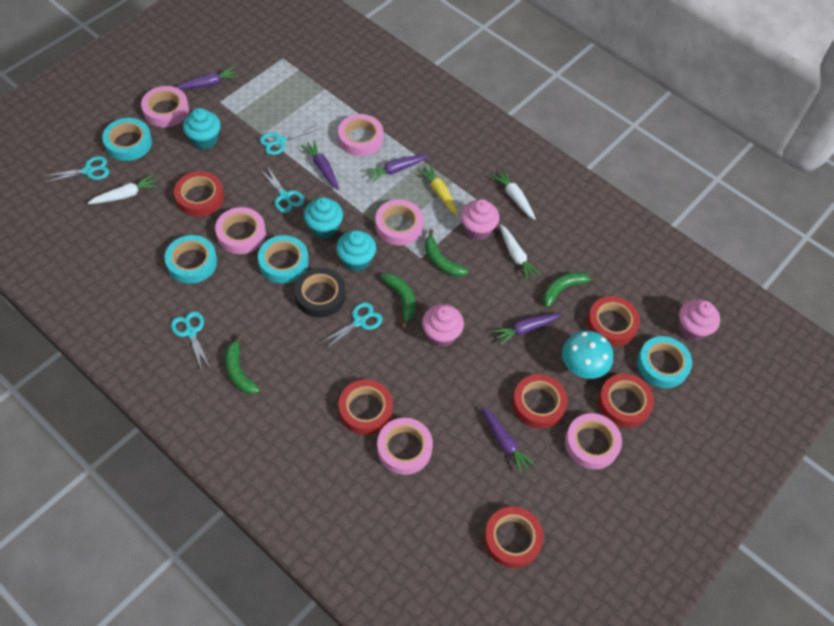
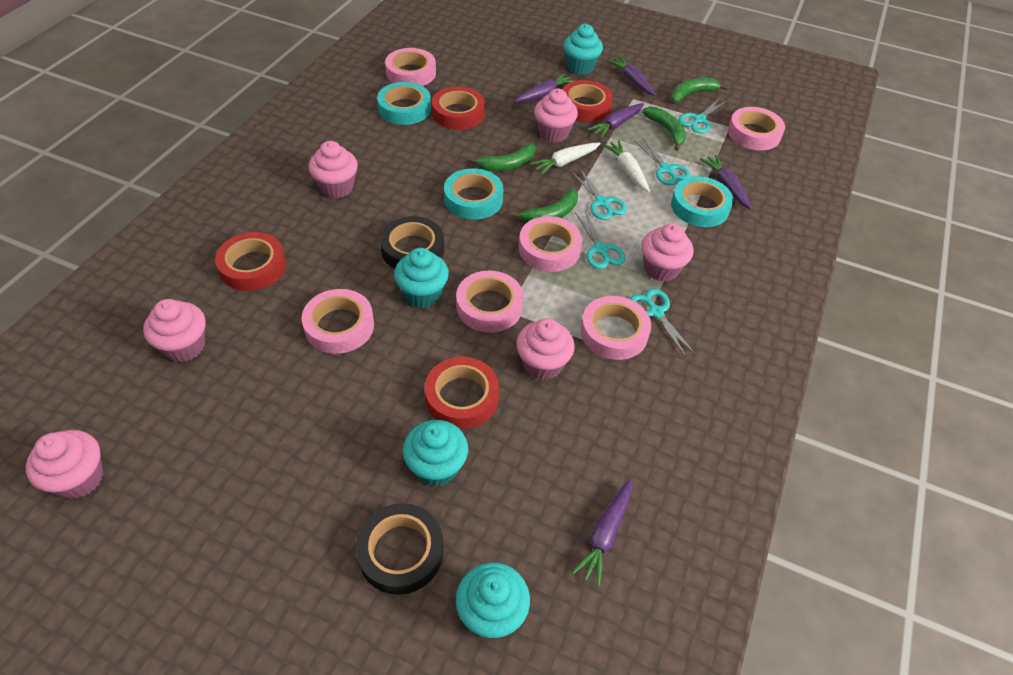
black tape: [294,268,346,318] = 1 -> [356,503,444,595] [380,216,444,269] = 2
pink cupcake: [422,304,464,347] [461,199,499,240] [679,299,720,341] = 3 -> [26,430,103,499] [143,299,205,362] [309,141,358,198] [516,318,575,380] [534,88,578,143] [641,223,693,282] = 6
red tape: [174,171,224,217] [339,380,393,435] [484,506,544,568] [512,374,568,429] [587,296,640,346] [598,374,654,428] = 6 -> [215,232,286,291] [425,357,499,429] [432,87,485,130] [562,80,613,122] = 4
turquoise cupcake: [183,108,221,150] [304,197,343,239] [336,230,376,272] = 3 -> [394,248,449,308] [403,420,468,487] [456,562,530,638] [563,24,603,75] = 4
turquoise mushroom: [562,331,613,379] = 1 -> none = 0
turquoise tape: [102,118,152,161] [165,235,217,284] [258,235,309,284] [637,336,692,388] = 4 -> [377,82,431,125] [444,168,503,219] [671,176,733,227] = 3
white carrot: [88,174,158,204] [491,169,536,220] [500,224,541,281] = 3 -> [530,142,601,175] [603,140,650,193] = 2
yellow carrot: [417,165,458,216] = 1 -> none = 0

